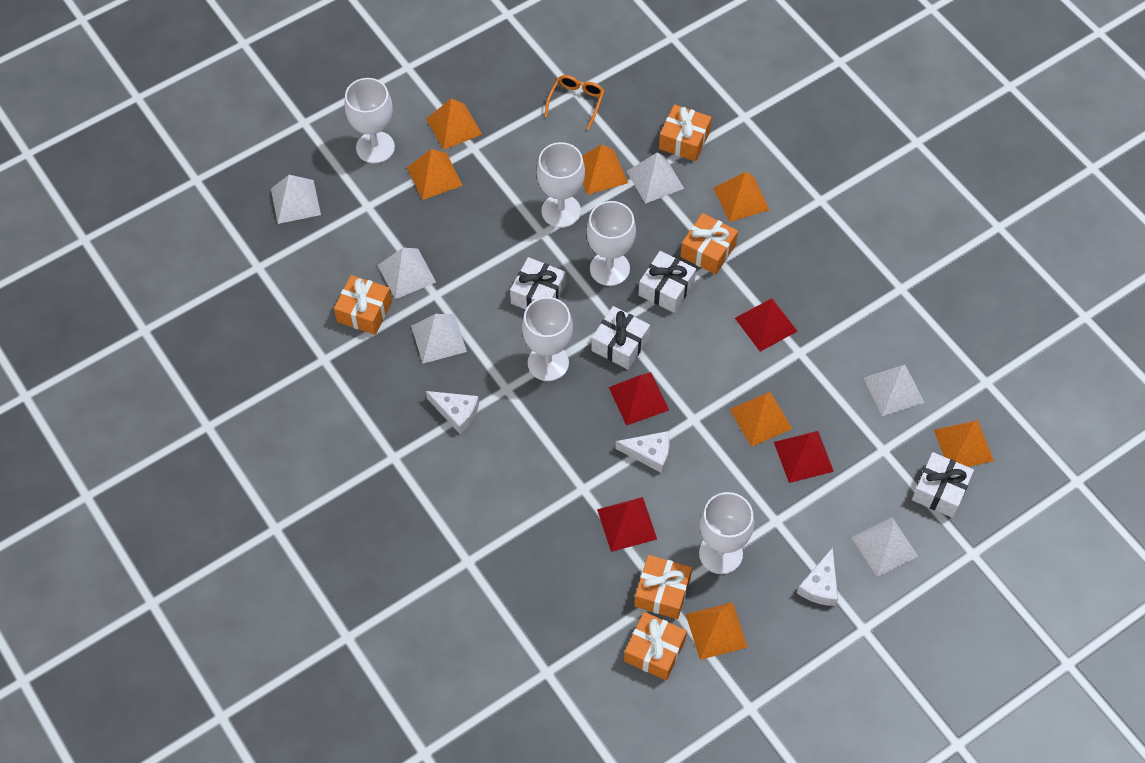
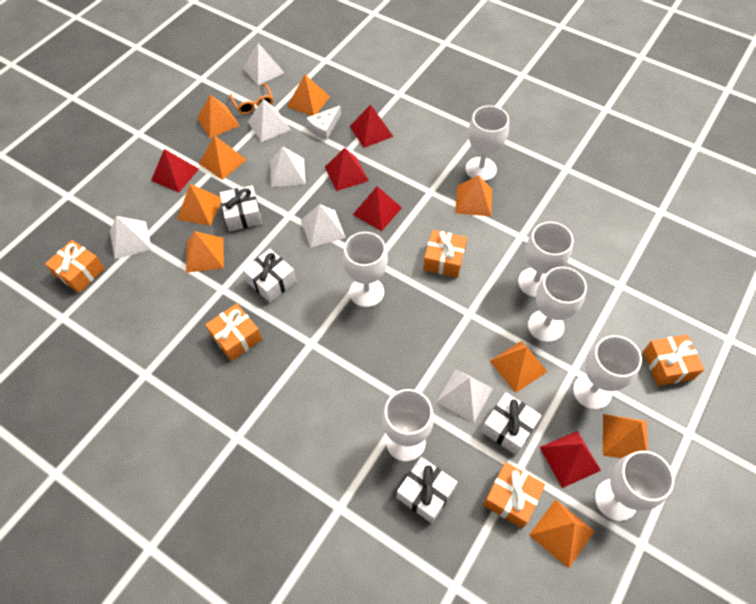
orange pyramid: [407,149,463,200] [426,98,482,150] [582,144,628,195] [686,602,748,660] [713,172,770,222] [729,392,793,447] [934,420,994,467] = 7 -> [177,184,221,226] [186,231,224,273] [197,95,240,138] [199,135,247,180] [287,75,330,116] [455,175,492,216] [490,341,548,393] [529,499,595,569] [603,414,648,459] = 9
red pyramid: [597,497,657,552] [609,372,669,426] [735,298,797,352] [774,431,834,483] = 4 -> [151,149,199,192] [325,148,369,191] [350,104,393,148] [353,186,402,231] [540,431,601,488] = 5
white cheese: [426,391,479,434] [615,431,669,473] [797,547,838,606] = 3 -> [306,106,341,140] = 1
white goblet: [345,78,395,164] [522,297,573,381] [537,142,585,228] [586,201,636,286] [699,492,754,574] = 5 -> [343,232,388,307] [382,389,434,462] [466,105,509,181] [518,222,574,298] [528,267,587,342] [573,335,642,410] [595,451,674,521] = 7

